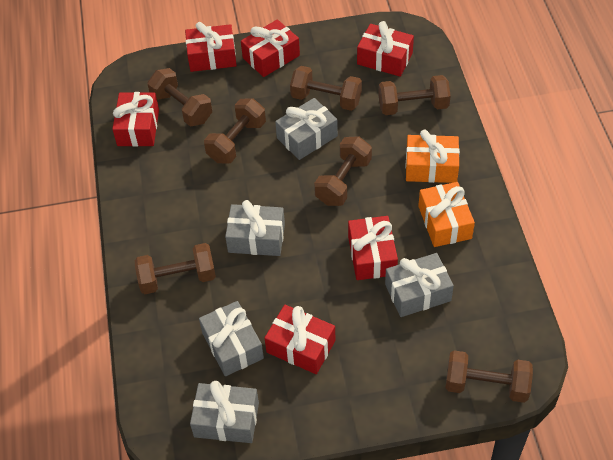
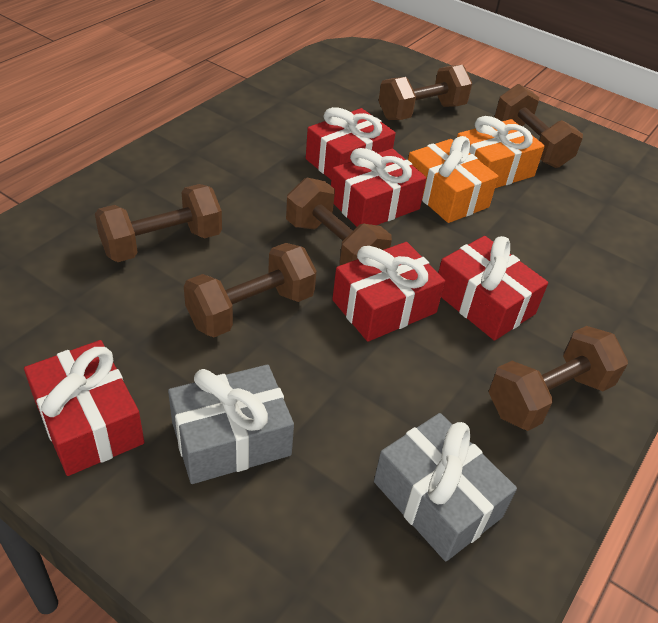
brown dumbbell: [135,243,216,294] [147,68,212,127] [204,98,266,164] [290,66,362,111] [314,136,372,206] [378,75,451,115] [445,350,533,403] = 7 -> [95,184,222,262] [184,243,317,337] [286,178,392,265] [379,65,472,120] [489,326,628,431] [495,84,583,168] = 6
grey gift: [190,381,259,443] [199,301,264,376] [225,200,285,256] [275,98,338,160] [385,253,454,317] = 5 -> [168,364,294,484] [374,413,517,561] = 2
red gift: [112,92,159,147] [185,22,237,72] [241,19,300,77] [264,305,336,374] [348,216,398,280] [357,21,414,77] = 6 -> [24,340,144,476] [306,107,396,179] [331,148,426,227] [332,242,445,342] [438,236,548,341] = 5

